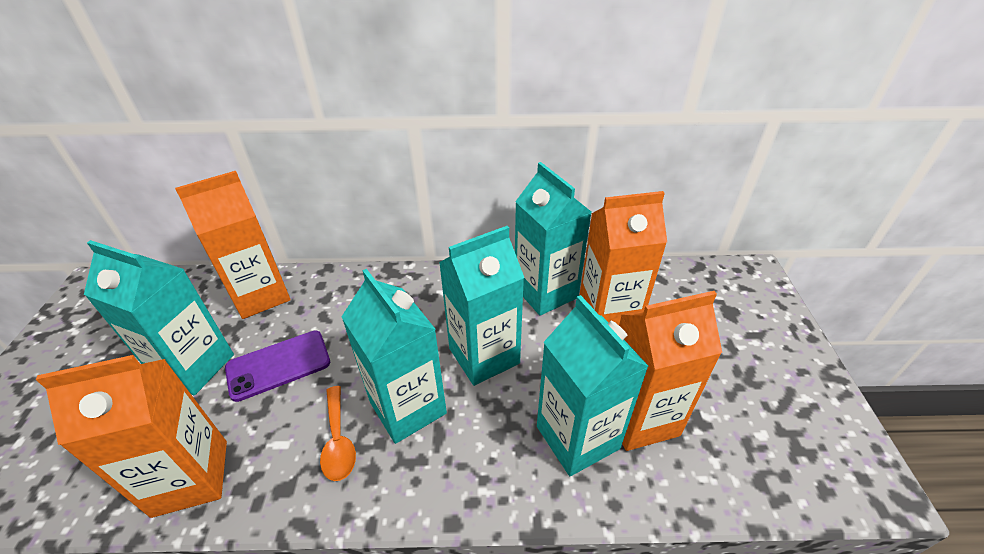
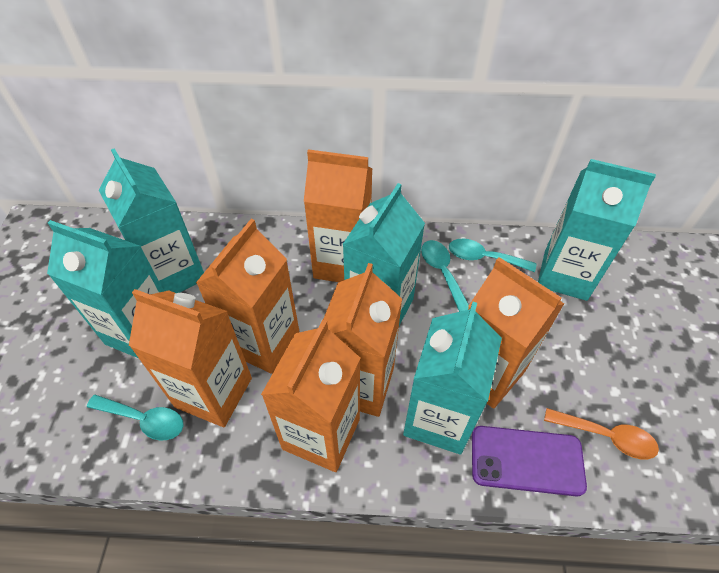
orange carton: [36,355,227,518] [175,171,290,319] [579,191,667,325] [619,291,722,451] = 4 -> [129,289,252,427] [196,219,299,374] [261,320,360,472] [304,149,372,282] [323,263,402,417] [468,257,564,409] = 6
turquoise spoon: none = 0 -> [87,395,184,440] [421,240,469,312] [449,239,536,272] = 3

